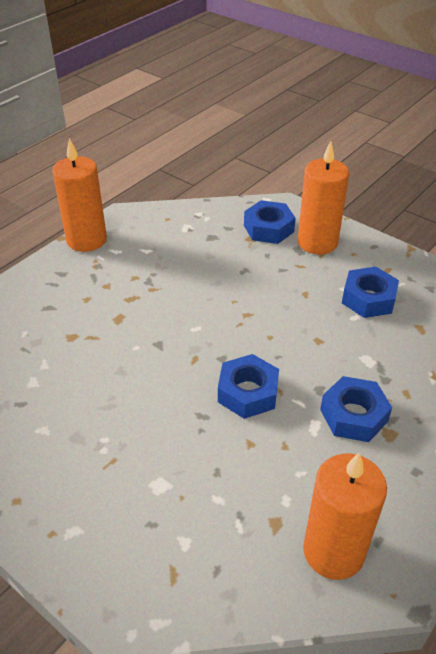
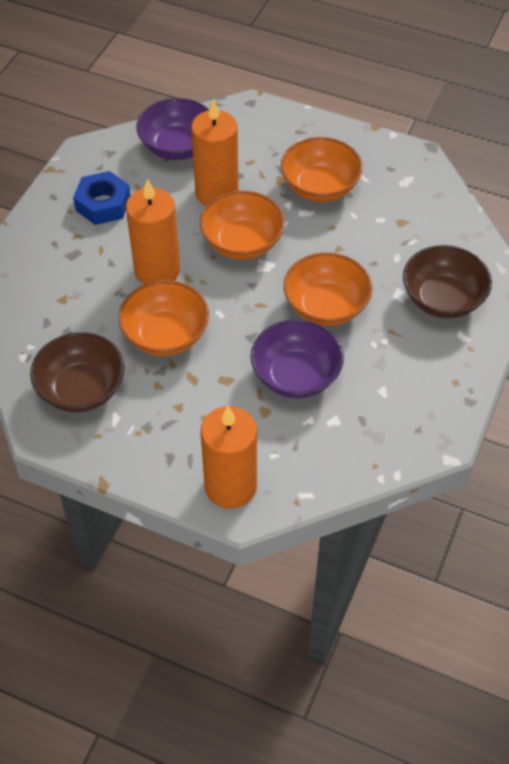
blue nut: [218,354,279,419] [244,200,296,244] [320,376,392,442] [342,267,399,318] = 4 -> [73,171,130,225] = 1
brown bowl: none = 0 -> [30,332,125,412] [403,245,492,318] = 2
orange bowl: none = 0 -> [118,280,209,356] [200,191,285,260] [281,137,363,202] [283,253,372,326] = 4
purple bowl: none = 0 -> [136,98,209,160] [251,319,344,398] = 2

